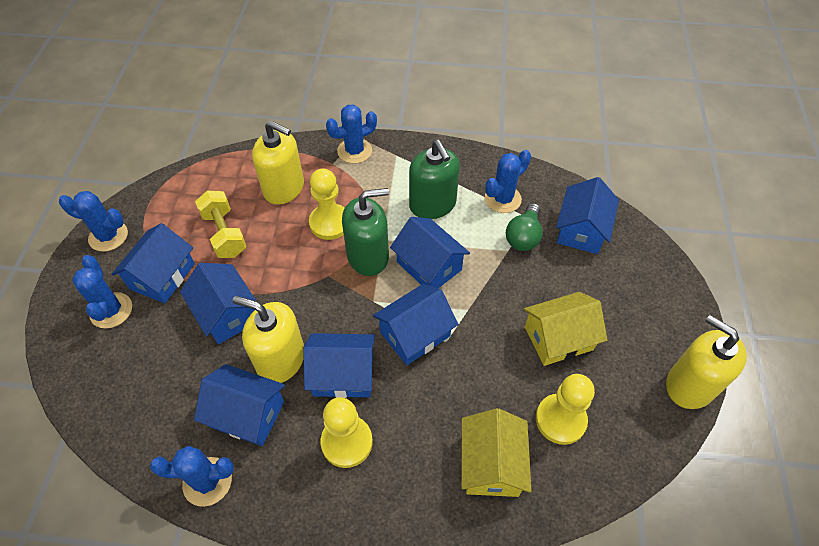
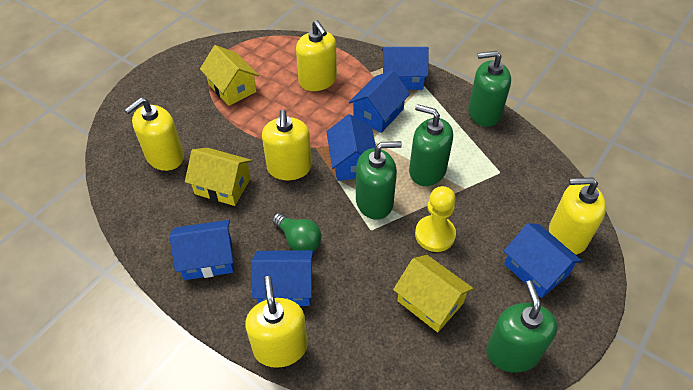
blue cactus: [59,191,128,252] [72,255,132,328] [150,446,234,507] [326,104,377,164] [485,150,531,213] = 5 -> none = 0
blue house: [112,223,195,304] [180,263,256,344] [194,364,285,446] [303,333,375,398] [373,284,459,365] [390,217,470,288] [556,177,619,254] = 7 -> [169,220,234,280] [251,250,313,306] [327,114,376,181] [349,70,410,133] [382,47,429,90] [504,223,582,298] = 6
green soap dispenser: [342,188,389,276] [409,140,460,219] = 2 -> [356,141,402,220] [409,104,453,186] [468,51,511,127] [486,281,558,372] = 4
yellow dumbbell: [195,191,247,258] = 1 -> none = 0
yellow house: [462,408,531,497] [524,292,607,366] = 2 -> [185,148,252,206] [200,45,259,106] [393,255,473,332] = 3
yellow pawn: [309,168,345,240] [321,397,373,468] [536,374,595,445] = 3 -> [415,186,456,252] = 1
yellow soap dispenser: [233,296,304,383] [252,121,304,205] [666,315,747,409] = 3 -> [124,97,184,171] [245,276,308,368] [262,110,312,180] [296,20,337,91] [549,177,606,255] = 5

